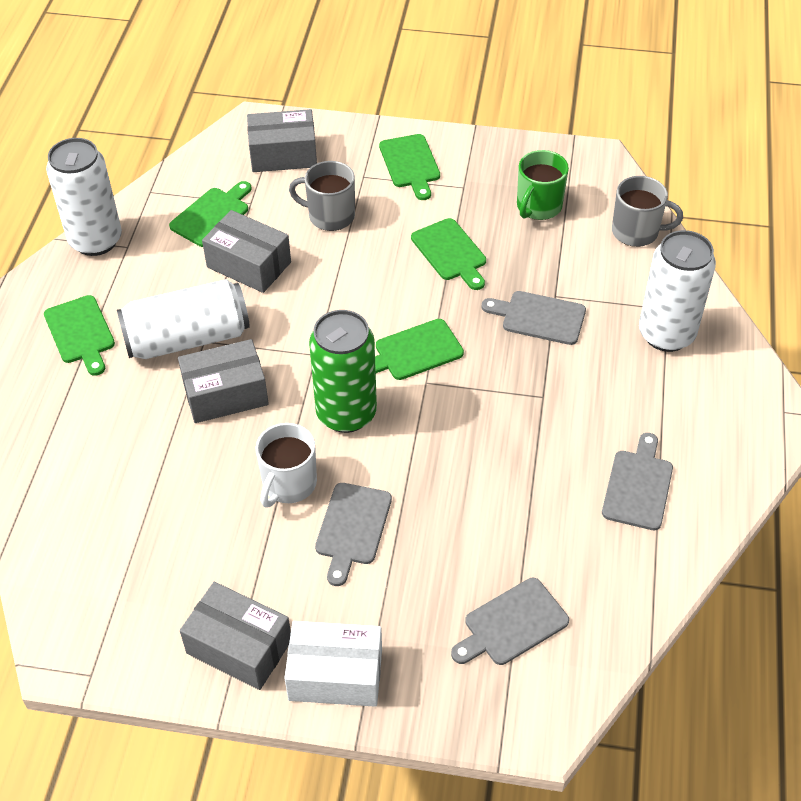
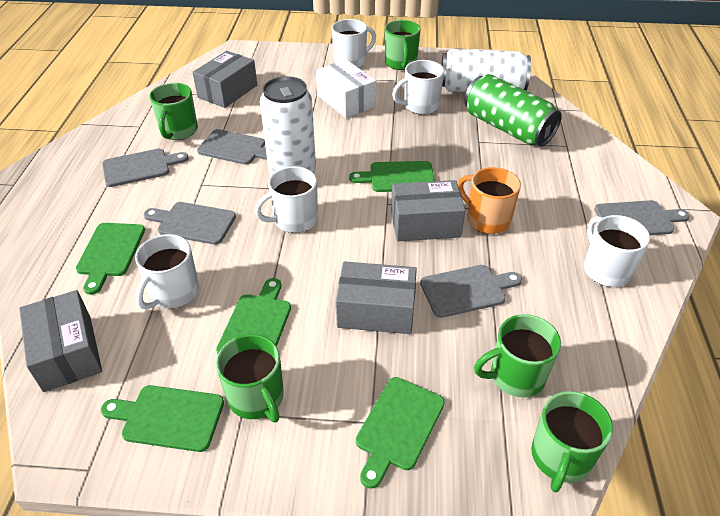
green mug: [517,150,569,220] = 1 -> [150,83,198,140] [216,334,284,423] [385,20,420,70] [474,314,561,398] [531,391,613,493] = 5
grey cutting board: [315,483,392,586] [451,578,569,665] [481,291,586,345] [602,433,673,530] = 4 -> [102,149,189,187] [144,202,236,245] [197,129,267,165] [420,265,522,318] [594,200,690,235] = 5
grey mug: [289,161,355,231] [612,176,683,247] = 2 -> none = 0
orange mug: none = 0 -> [458,167,521,234] = 1
white can: [46,138,122,256] [117,279,250,359] [639,230,716,352] = 3 -> [260,76,316,175] [441,49,531,92] = 2
white mug: [256,423,317,507] = 1 -> [135,234,199,309] [255,166,318,233] [332,19,376,68] [392,60,444,115] [584,215,650,287] = 5

